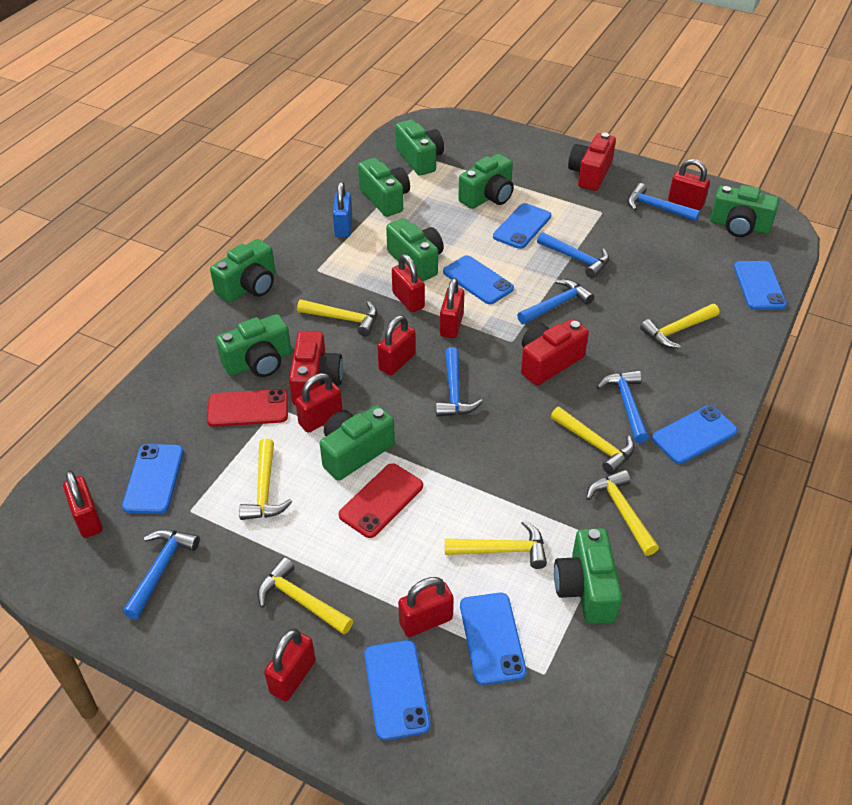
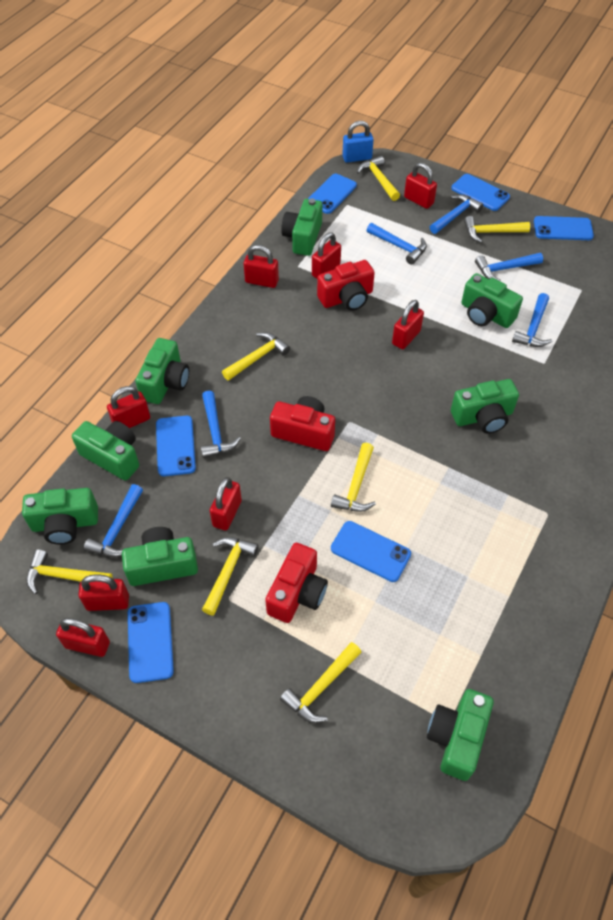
blue phone: [122,444,184,514] [364,640,430,740] [443,255,514,304] [460,593,527,685] [493,203,551,249] [652,405,738,464] [734,261,787,310] = 7 -> [128,602,174,683] [156,416,196,476] [308,174,357,214] [331,521,411,582] [451,174,510,211] [534,216,594,240] = 6
green camera: [210,239,275,302] [216,314,291,377] [320,405,395,481] [358,158,410,217] [386,218,444,281] [396,119,444,176] [458,154,514,209] [554,528,622,624] [710,185,779,237] = 9 -> [22,488,98,545] [72,421,139,481] [122,527,198,586] [135,338,189,404] [281,198,322,256] [427,689,494,781] [451,379,519,434] [461,273,523,328] = 8
red phone: [207,389,288,427] [339,463,423,538] = 2 -> none = 0

